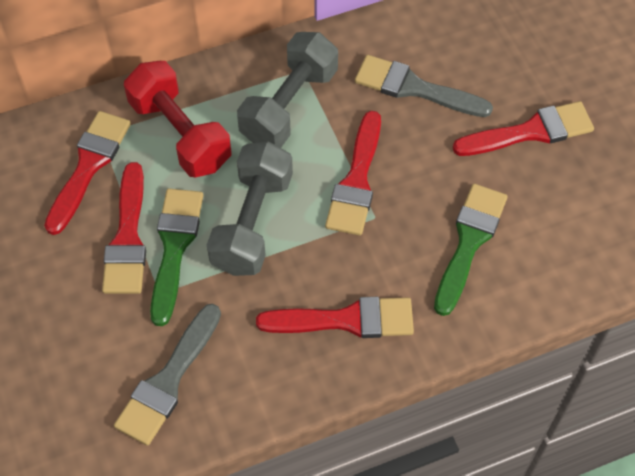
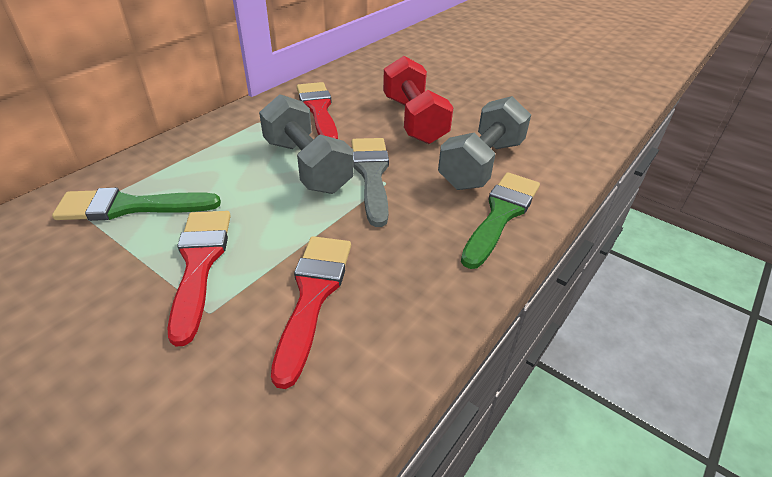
grey brush: [114,304,221,446] [355,55,493,117] = 2 -> [352,138,389,227] = 1
red brush: [44,111,131,235] [102,162,146,294] [256,297,414,338] [325,111,381,236] [453,101,594,156] = 5 -> [167,211,231,347] [271,236,351,389] [297,82,338,139] = 3

